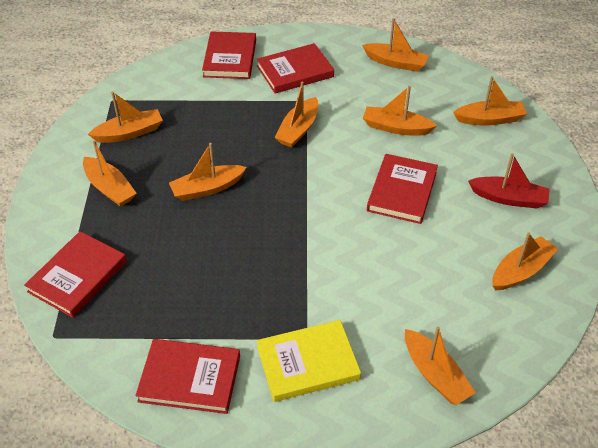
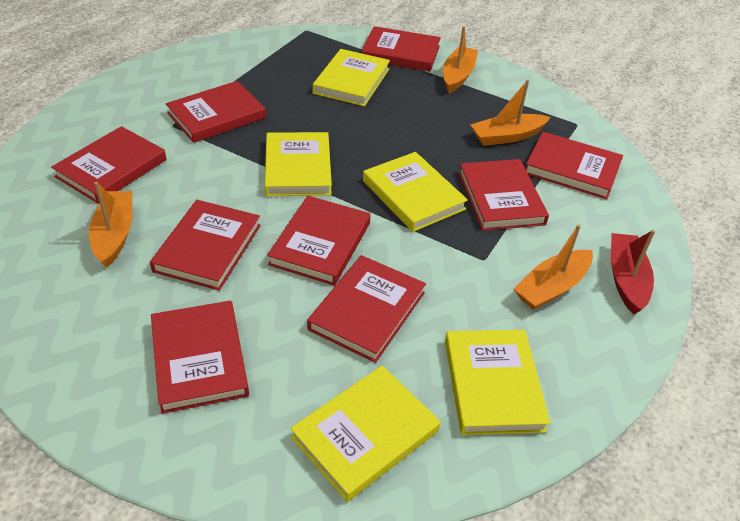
orange boat: [83,140,137,207] [88,92,163,143] [169,143,247,201] [274,82,318,147] [362,18,429,72] [363,86,437,136] [405,326,476,405] [453,76,527,125] [492,232,558,291] = 9 -> [89,182,133,267] [443,26,478,93] [470,80,550,146] [514,224,593,310] = 4
red book: [24,231,127,318] [135,339,240,414] [202,31,256,79] [256,43,334,94] [367,154,438,224] = 5 -> [51,126,167,204] [150,200,261,291] [151,301,249,414] [166,81,266,143] [267,196,370,286] [307,255,426,363] [361,26,441,72] [459,159,549,231] [526,132,623,199] = 9
yellow book: [257,320,361,402] = 1 -> [265,132,332,196] [290,365,440,502] [312,49,390,106] [363,152,468,232] [445,330,551,435] = 5

